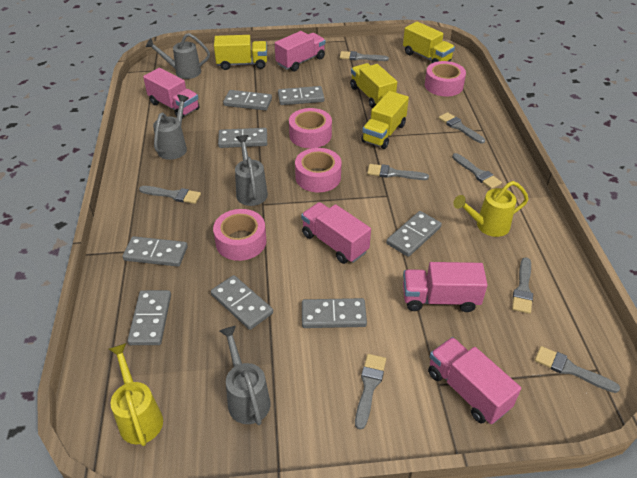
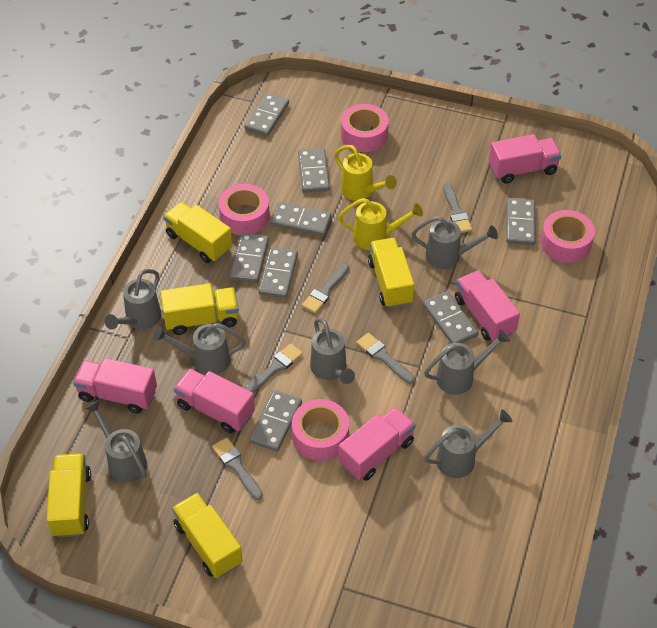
grey brush: [139,186,201,204] [340,51,389,61] [355,354,386,430] [367,164,429,180] [439,112,485,144] [452,153,502,189] [512,257,533,314] [535,346,620,393] = 8 -> [212,437,263,500] [244,343,303,393] [302,263,349,313] [356,333,415,384] [443,183,472,233] = 5
grey watering can: [145,33,210,79] [153,95,189,160] [220,326,270,425] [235,135,268,206] = 4 -> [85,400,147,483] [104,269,161,329] [153,323,246,375] [310,318,355,384] [412,216,498,269] [424,329,510,395] [424,409,512,478] = 7
yellow truck: [214,35,267,70] [350,63,397,108] [361,91,409,149] [403,21,455,64] = 4 -> [46,453,91,538] [160,283,239,335] [163,202,232,263] [172,493,243,578] [368,238,414,308] = 5

